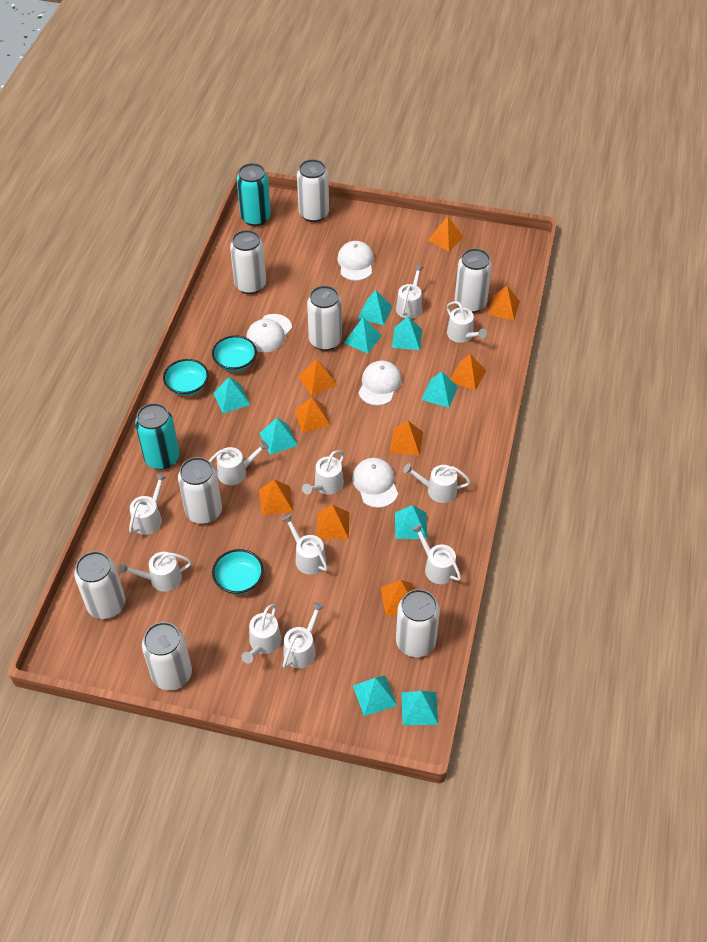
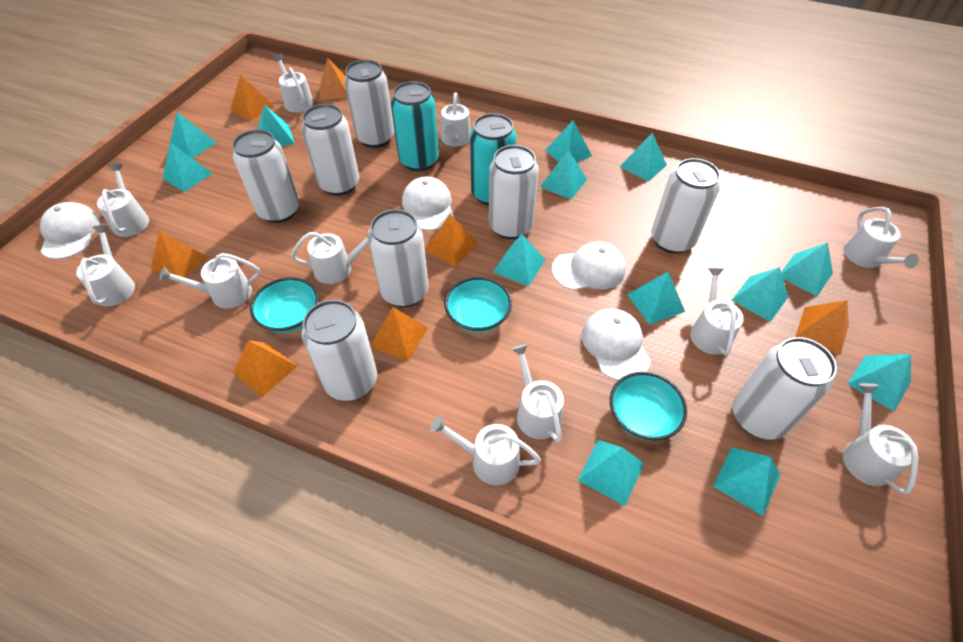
orange pyramid: [259,480,293,515] [295,397,331,433] [298,359,337,396] [317,505,349,539] [380,580,414,616] [390,421,423,456] [428,216,464,251] [450,354,486,391] [487,286,520,320] = 9 -> [151,230,208,283] [230,75,275,121] [233,340,297,397] [319,57,347,100] [370,307,428,361] [425,214,479,267] [795,300,849,355] = 7
turquoise pyramid: [213,377,250,413] [260,418,298,455] [344,317,382,353] [353,676,397,716] [358,290,393,325] [392,316,422,350] [395,505,427,539] [401,691,438,725] [421,371,458,408] = 9 -> [162,143,213,192] [169,112,217,159] [258,105,295,147] [493,234,545,286] [540,150,587,199] [545,120,592,163] [578,440,644,506] [619,132,667,182] [627,272,685,325] [713,447,781,516] [732,267,788,322] [781,242,833,296] [847,354,911,412] = 13

